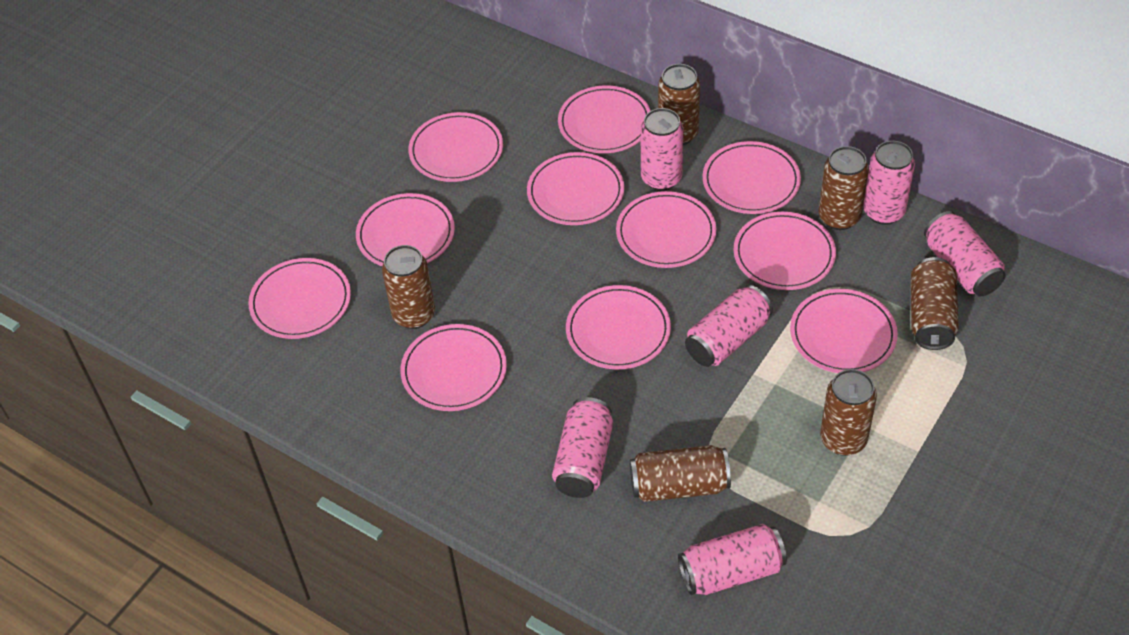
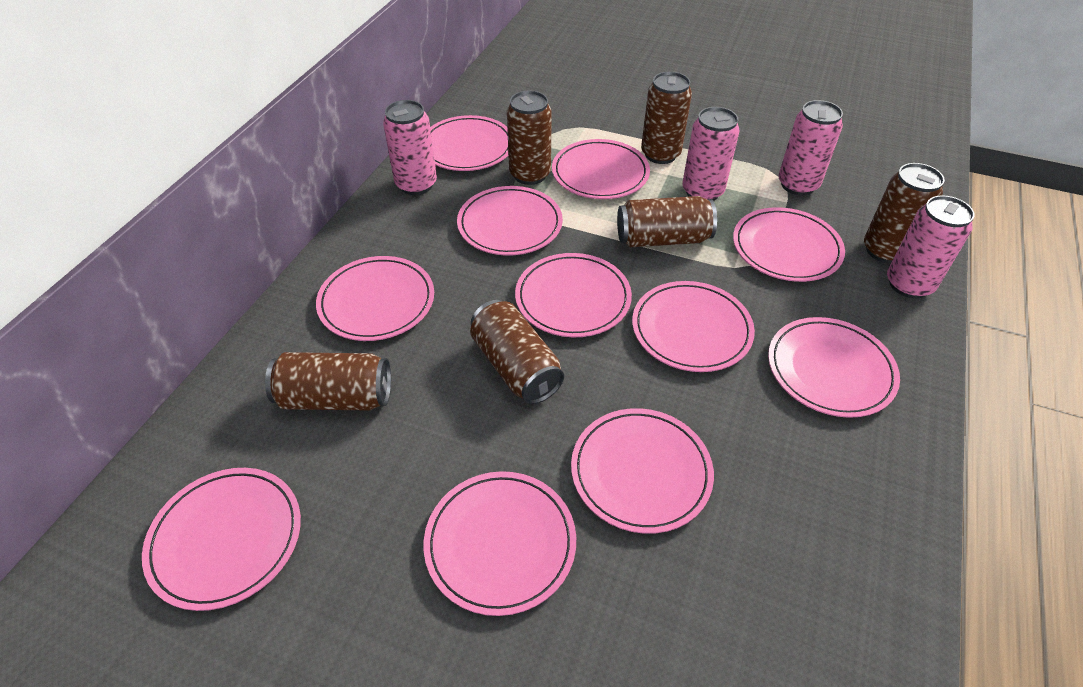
pink can: [552,397,613,498] [640,108,683,191] [678,524,787,595] [685,285,773,367] [863,141,915,225] [924,211,1006,296] = 6 -> [383,100,437,195] [682,107,740,201] [778,100,843,196] [887,195,975,299] = 4

